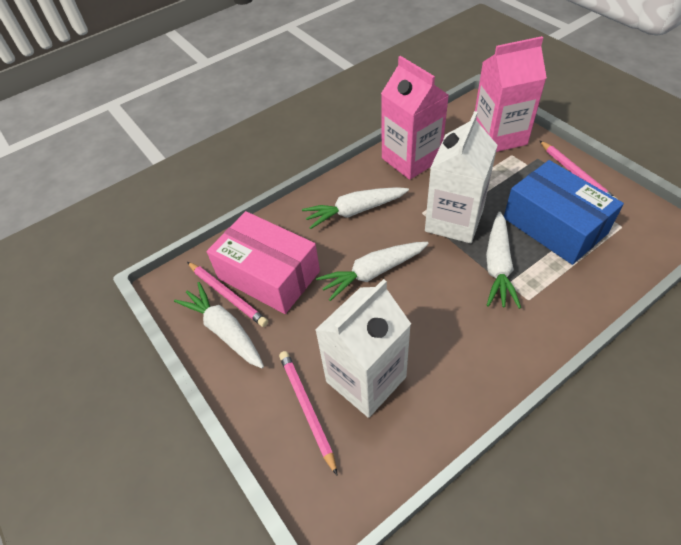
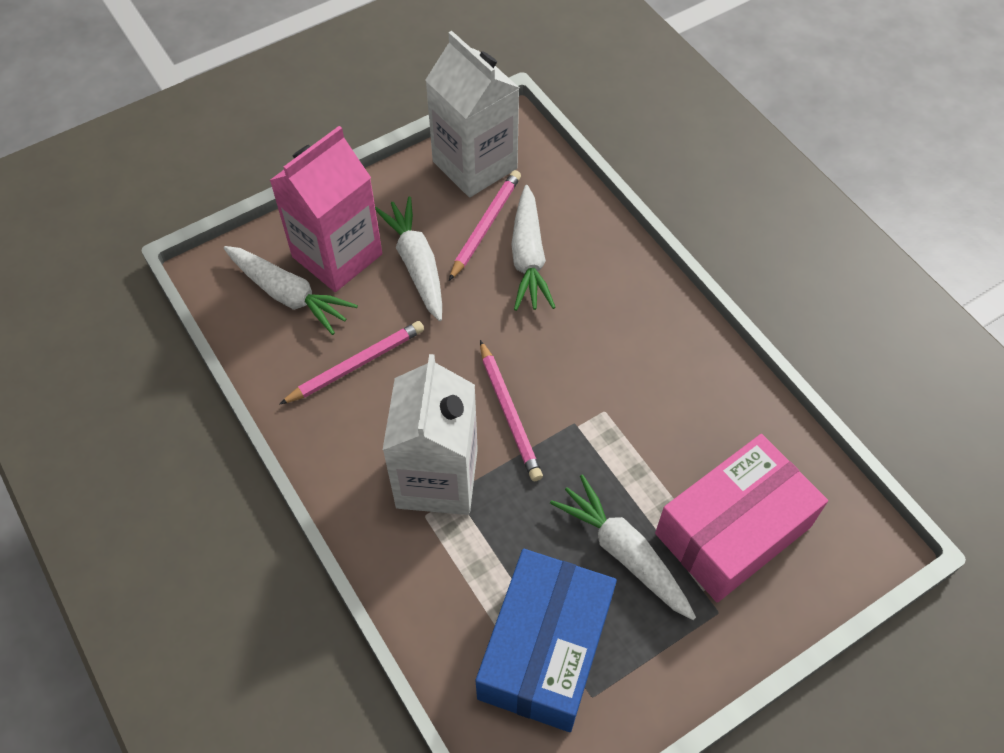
pink carton: [381,56,449,180] [475,36,547,152] = 2 -> [270,126,382,292] = 1

